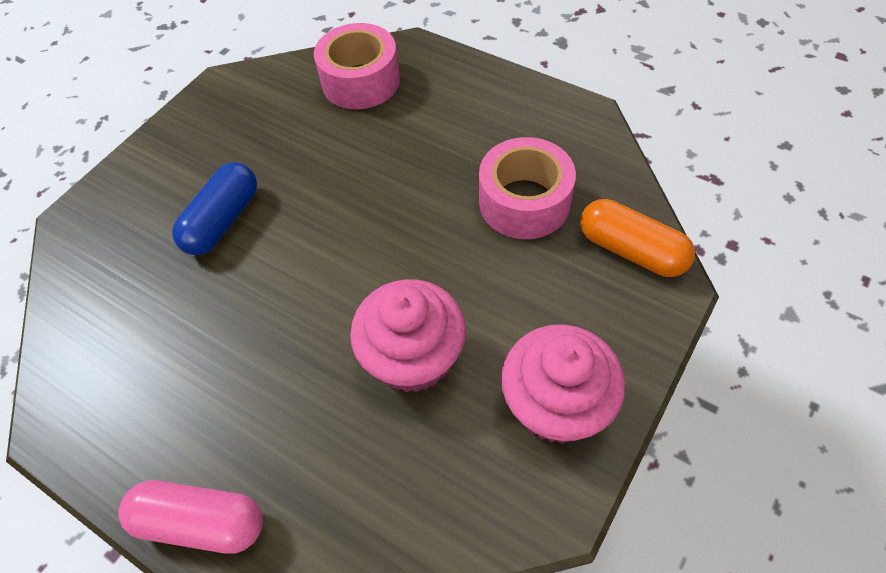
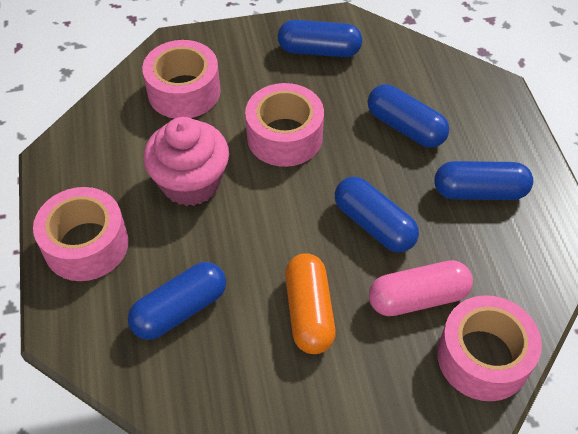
blue capsule: [172,162,257,255] = 1 -> [128,262,226,340] [278,20,362,57] [335,177,419,252] [368,84,449,148] [434,161,533,200] = 5
pink cupcake: [350,279,466,393] [501,324,625,443] = 2 -> [143,117,229,206] = 1
pink tape: [314,23,400,109] [479,137,576,239] = 2 -> [33,187,129,281] [142,40,221,119] [245,83,324,167] [437,295,542,401] = 4

